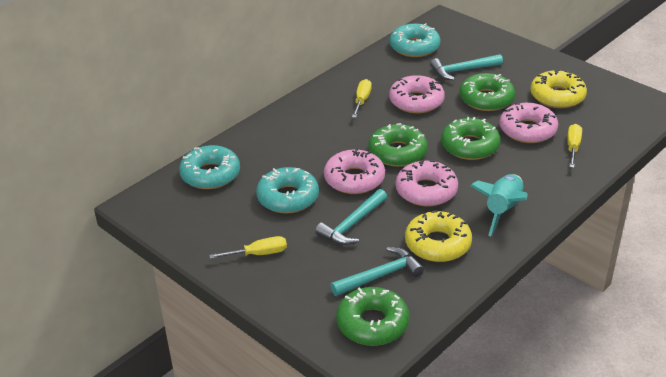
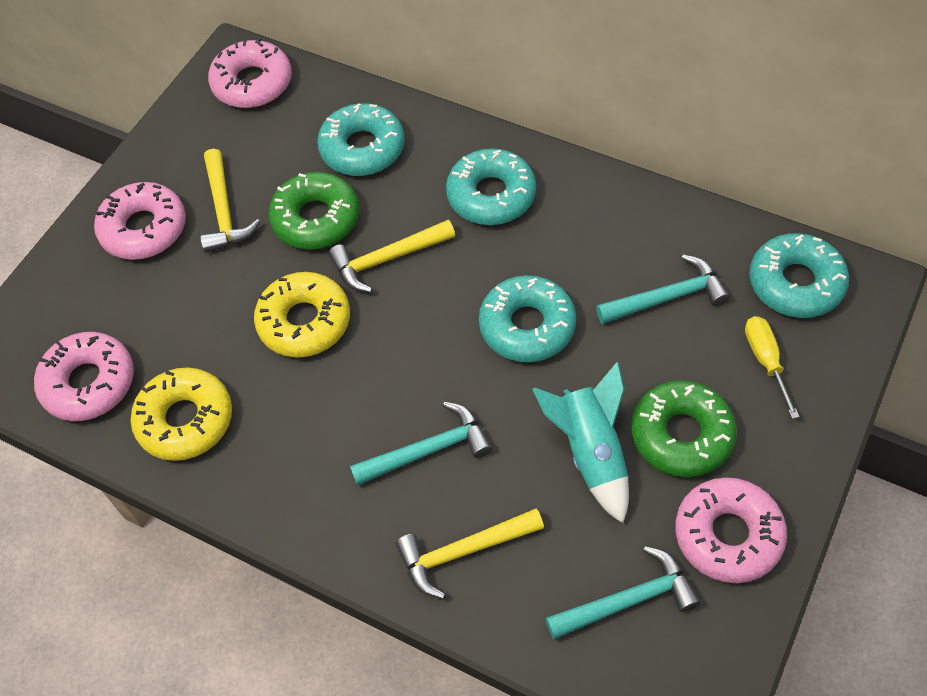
green donut: [336,287,409,346] [368,123,428,167] [441,117,501,160] [459,73,515,111] = 4 -> [269,172,359,250] [631,381,737,477] = 2
turquoise donut: [179,145,240,189] [256,167,319,214] [390,23,440,57] = 3 -> [317,103,405,176] [446,148,536,225] [479,275,576,363] [749,233,849,318] = 4
yellow hammer: none = 0 -> [200,149,260,253] [329,220,455,293] [395,508,544,599] = 3
yellow screwdriver: [209,236,287,259] [352,79,372,118] [567,124,582,168] = 3 -> [745,316,800,419] = 1

